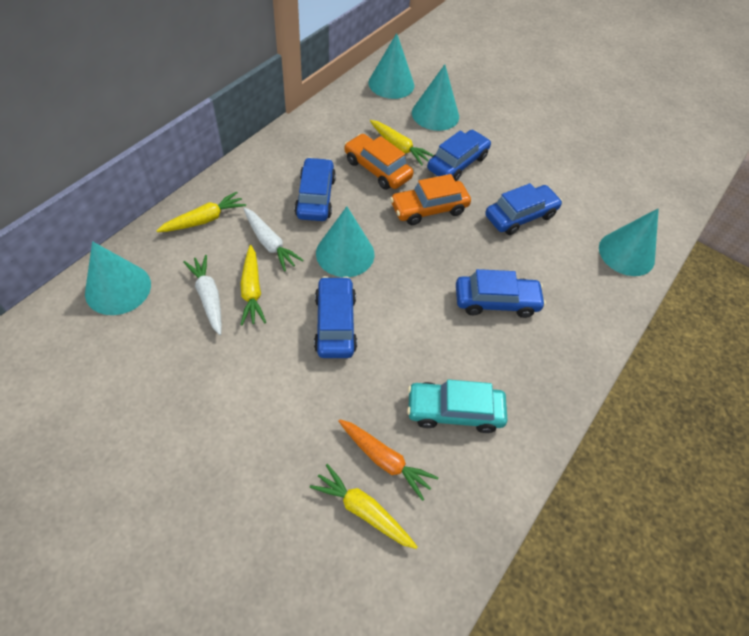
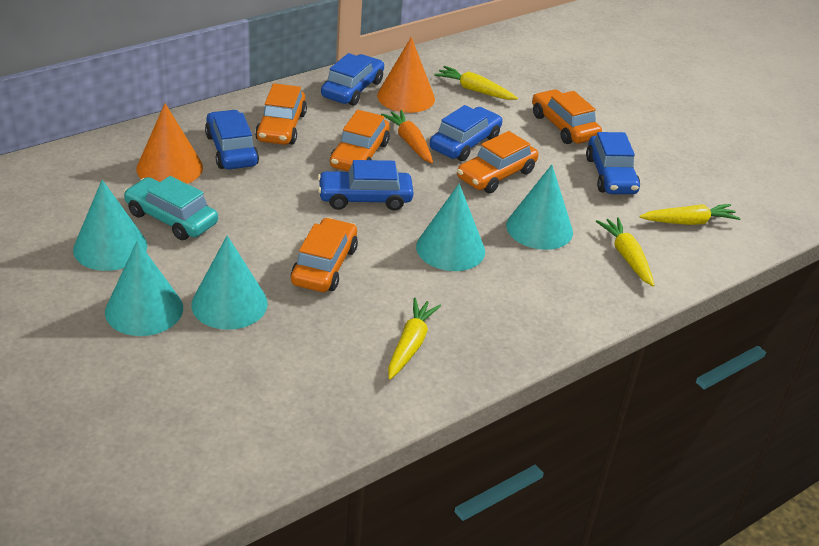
orange car: [344,134,414,190] [390,174,471,225] = 2 -> [255,83,307,145] [291,218,358,292] [330,110,390,172] [457,131,538,193] [532,89,602,144] = 5
orange cone: none = 0 -> [136,103,203,184] [377,37,435,113] = 2
white carrot: [183,255,222,335] [244,208,304,272] = 2 -> none = 0

